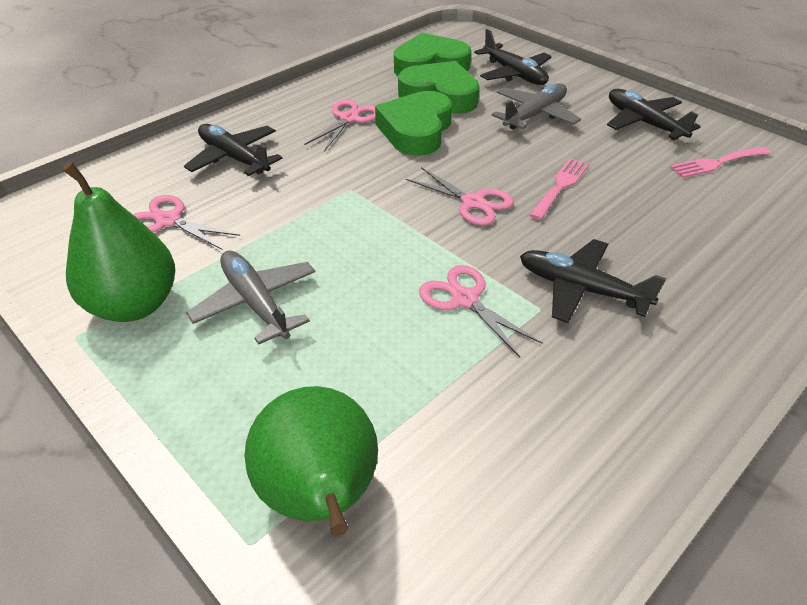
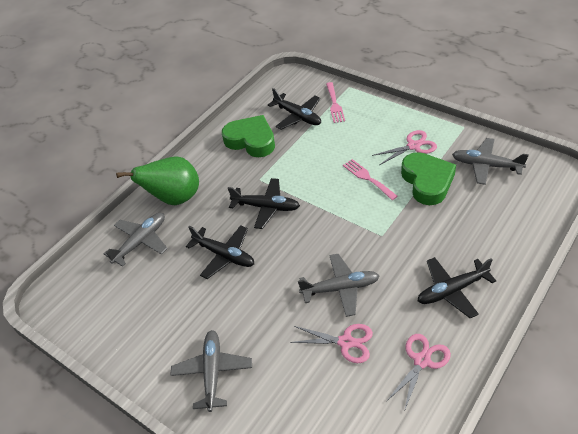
green heart: [375,91,452,156] [394,33,471,76] [398,61,480,114] = 3 -> [222,115,275,157] [401,152,456,205] = 2
green pear: [62,162,175,322] [245,386,378,536] = 2 -> [116,157,199,205] = 1
grey plane: [186,250,315,345] [492,83,581,130] = 2 -> [103,213,168,267] [171,330,252,412] [298,254,379,317] [452,138,529,185] = 4
pink scissors: [133,195,240,249] [304,99,376,151] [406,167,514,225] [419,265,543,357] = 4 -> [290,324,373,363] [372,130,437,165] [387,334,451,409] = 3

